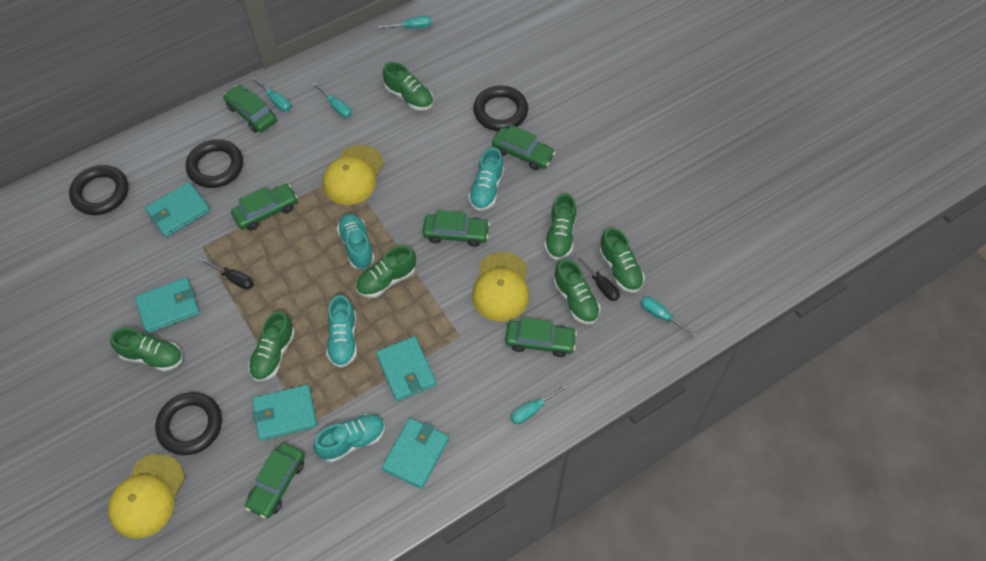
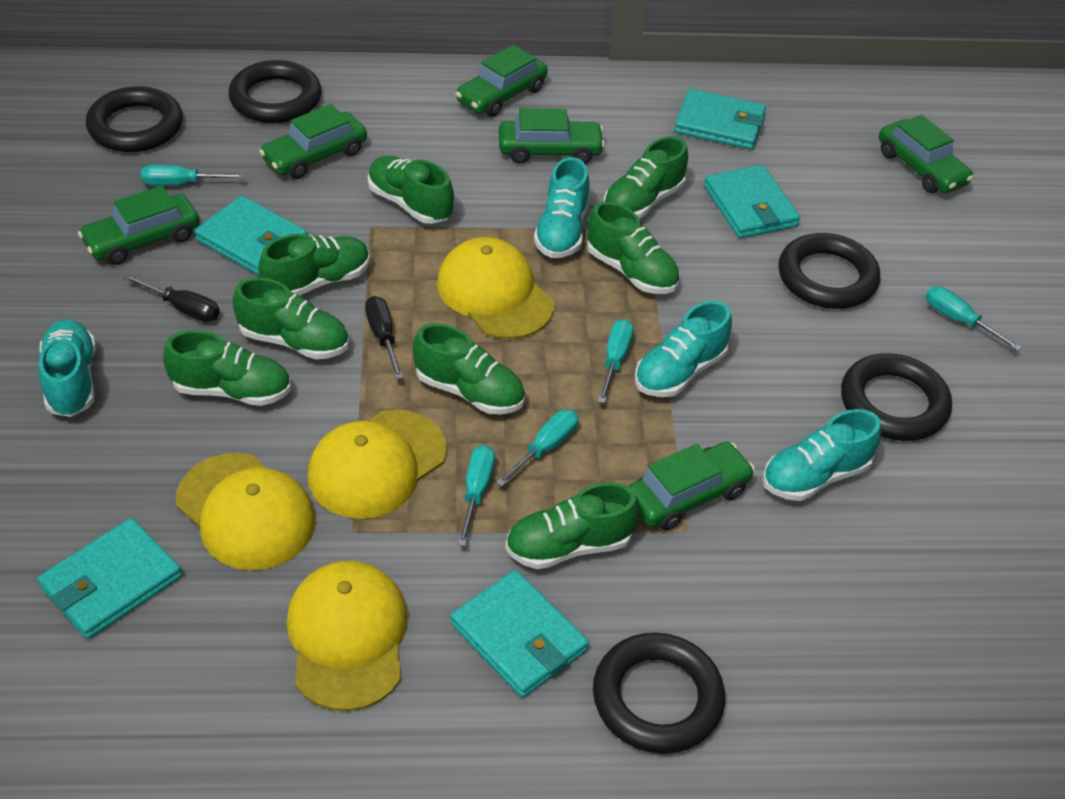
black ring: [69,165,128,215] [155,392,222,455] [186,139,243,188] [473,85,528,131] = 4 -> [86,86,183,152] [228,60,322,123] [593,632,725,754] [779,233,880,309] [841,353,952,441] = 5
green shoe: [110,328,183,371] [248,311,295,382] [356,246,416,298] [383,62,433,111] [544,193,576,260] [554,259,600,325] [599,228,645,293] = 7 -> [163,330,291,406] [232,278,349,359] [258,234,370,296] [368,156,454,224] [413,323,525,415] [505,482,640,569] [587,202,680,294] [603,136,688,219] = 8
yellow cap: [108,454,185,539] [322,145,384,205] [472,252,529,321] = 3 -> [176,453,315,570] [287,561,408,711] [308,409,447,519] [437,237,554,339] = 4

